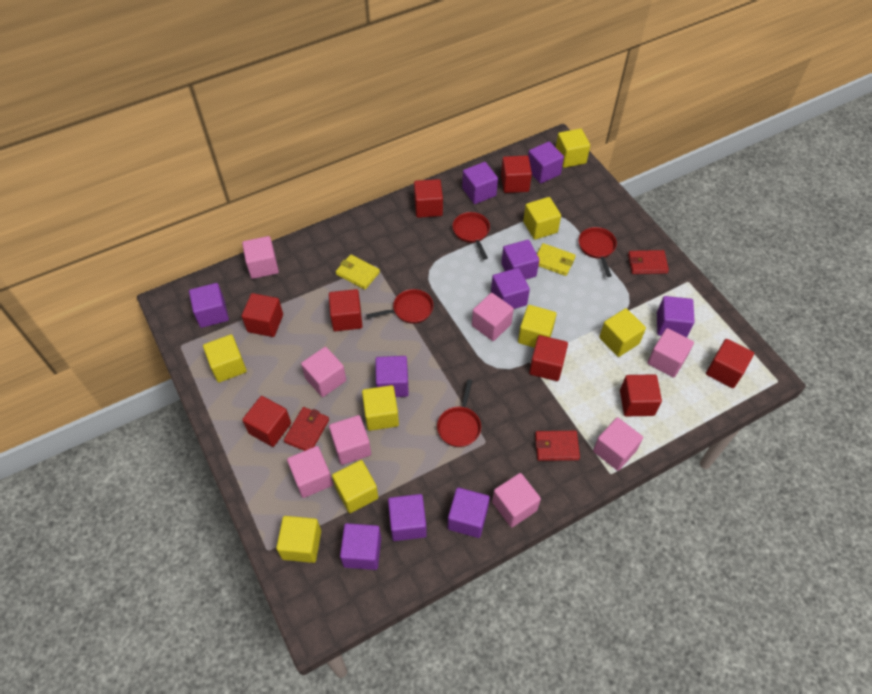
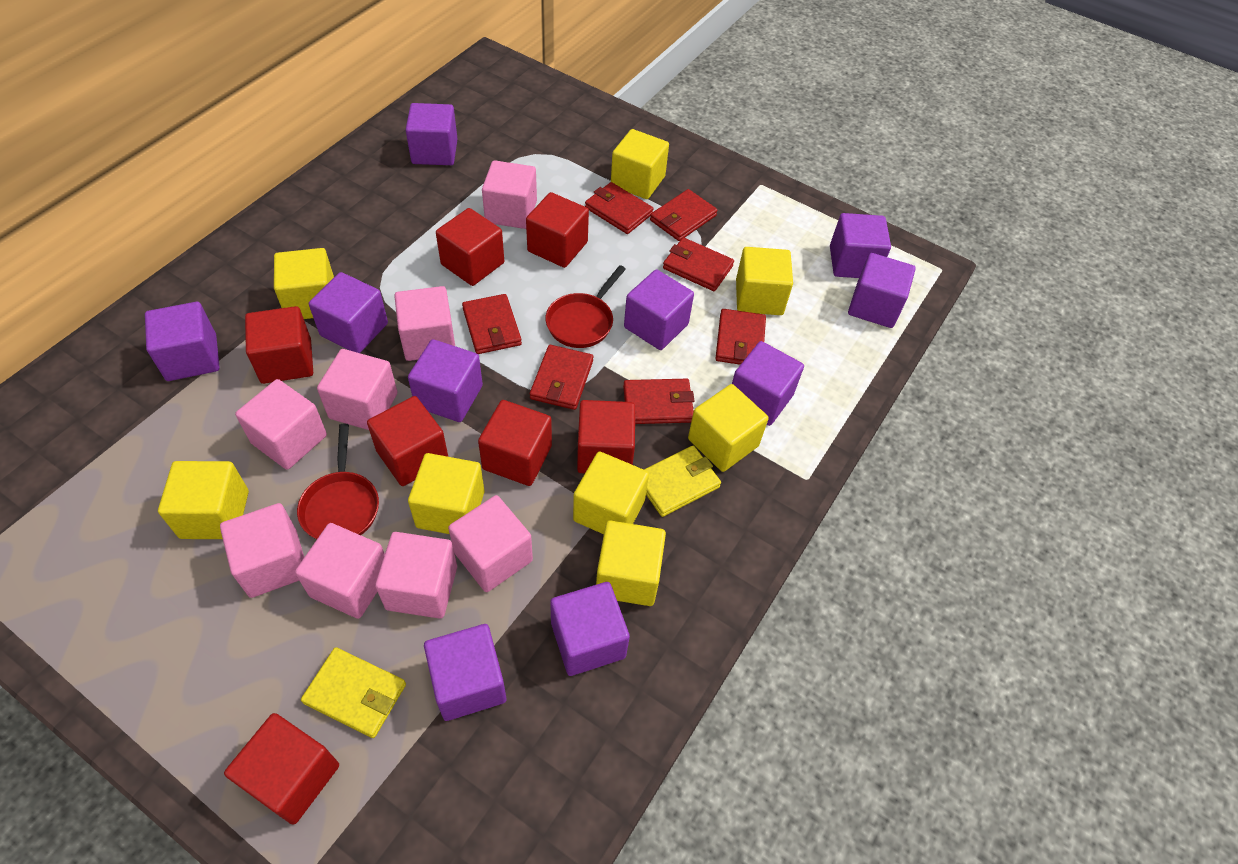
red cube: [241,293,283,337] [242,396,291,447] [329,289,362,331] [414,179,443,218] [501,155,532,193] [529,335,568,381] [620,374,662,416] [706,339,754,388] = 8 -> [224,713,339,825] [245,306,313,384] [367,396,448,486] [436,208,504,286] [478,400,552,486] [526,192,589,268] [577,400,635,473] = 7
red pan: [366,289,433,324] [437,379,481,447] [453,212,490,260] [578,227,617,277] = 4 -> [297,424,379,539] [546,265,626,348] = 2
red wallet: [284,407,329,451] [535,431,580,461] [628,250,669,274] = 3 -> [462,294,522,354] [530,345,593,410] [585,182,654,234] [623,379,695,424] [650,189,718,241] [663,238,734,291] [715,309,766,365] = 7

